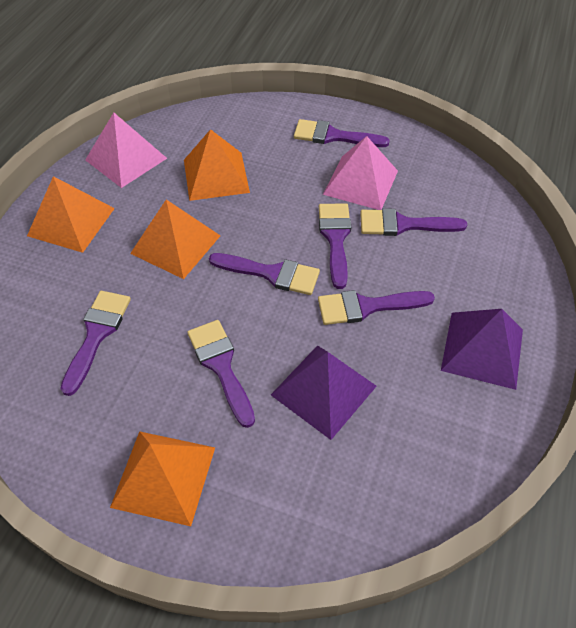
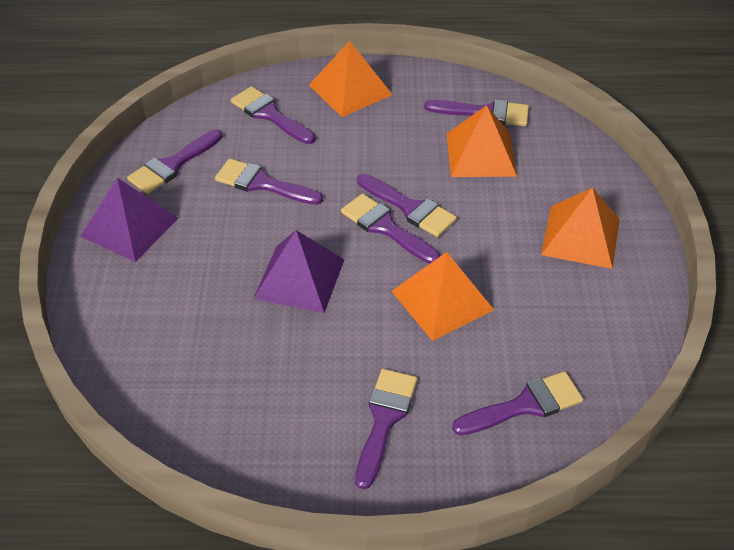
pink pyramid: [85,113,167,188] [323,136,398,210] = 2 -> none = 0
purple brush: [60,291,131,396] [187,320,255,428] [209,253,320,295] [294,119,390,147] [318,290,435,325] [319,203,351,289] [360,208,467,236] = 7 -> [127,129,222,194] [215,159,323,205] [231,86,315,144] [341,194,440,264] [355,369,418,489] [357,174,457,237] [424,100,529,126] [452,371,583,435] = 8

